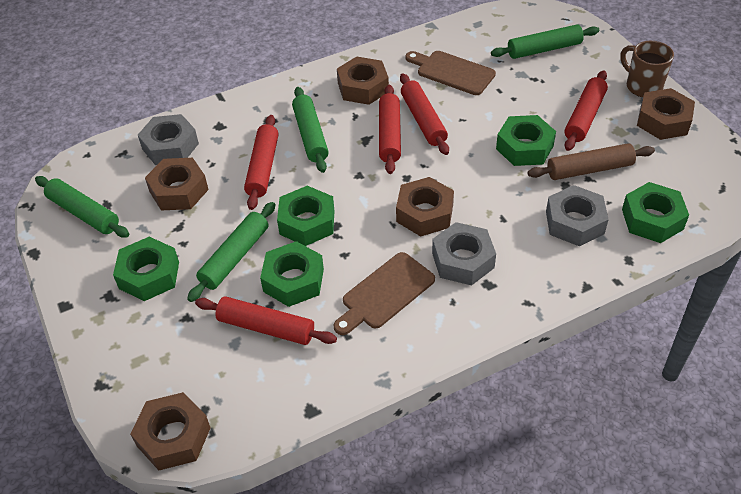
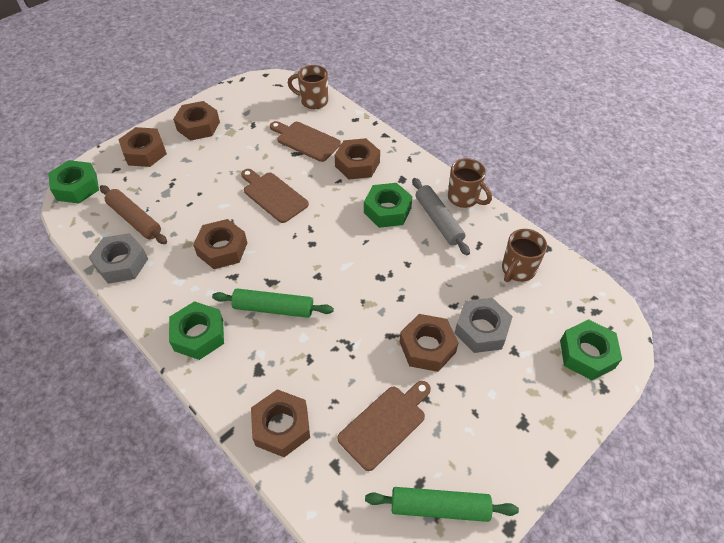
brown cutting board: [333,252,435,335] [405,51,496,95] = 2 -> [241,169,309,223] [270,121,341,162] [337,381,431,471] = 3
brown mug: [620,41,674,97] = 1 -> [288,65,328,109] [448,158,492,208] [502,229,547,282] = 3
brown nut: [130,392,211,470] [145,158,209,210] [337,56,389,105] [396,177,454,237] [637,88,695,140] = 5 -> [118,127,167,167] [173,101,220,141] [193,219,247,269] [251,389,310,457] [335,138,380,179] [400,314,458,372] = 6
green nut: [113,237,179,301] [260,241,324,307] [277,186,334,246] [496,115,556,166] [622,182,689,243] = 5 -> [48,160,99,204] [169,301,224,360] [364,183,413,228] [560,319,622,380] = 4
green rolling pin: [35,176,129,238] [187,202,275,302] [292,87,329,173] [491,24,599,59] = 4 -> [212,289,334,318] [365,487,519,522] = 2
grey nut: [138,114,199,165] [432,222,496,285] [546,185,609,246] = 3 -> [89,233,148,284] [454,298,513,353] = 2
grey rolling pin: none = 0 -> [412,178,470,255] = 1
red rolling pin: [195,296,337,345] [244,115,278,210] [379,85,401,174] [400,73,449,155] [565,70,608,151] = 5 -> none = 0

